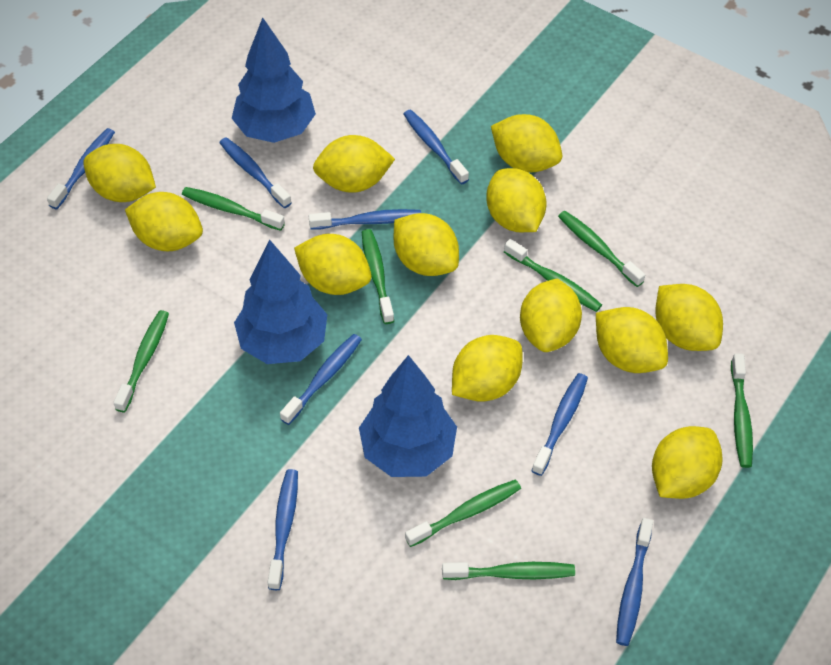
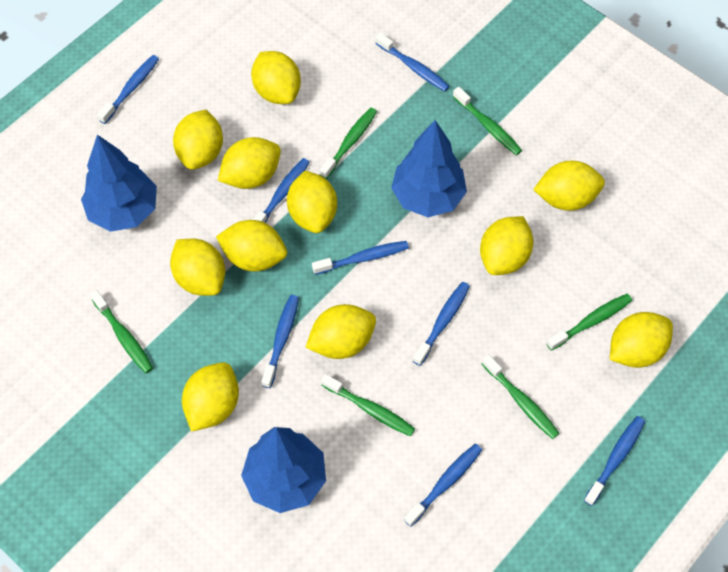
green toothbrush: [113,310,169,412] [182,187,285,231] [362,229,394,324] [405,480,521,547] [442,562,575,580] [504,239,602,312] [558,211,645,287] [731,353,753,468] = 8 -> [90,290,153,373] [320,108,377,179] [321,374,415,436] [453,87,522,155] [482,354,559,439] [546,294,632,351] = 6
yellow lemon: [83,144,156,202] [125,192,203,251] [294,234,372,295] [313,135,395,193] [394,213,459,276] [452,335,523,402] [486,168,546,232] [491,114,563,173] [520,279,582,352] [596,307,668,373] [652,426,723,499] [655,284,723,351] = 12 -> [170,239,225,296] [173,110,223,170] [182,362,239,432] [216,220,287,271] [218,137,281,189] [251,51,301,104] [287,170,337,233] [305,304,376,359] [480,216,533,275] [533,161,605,211] [610,312,673,368] = 11

